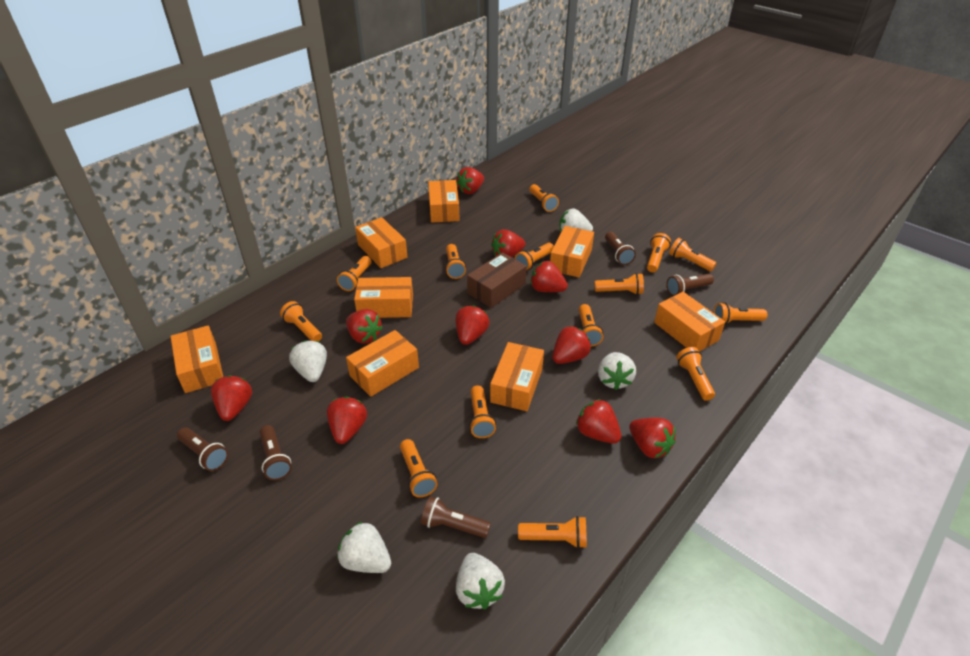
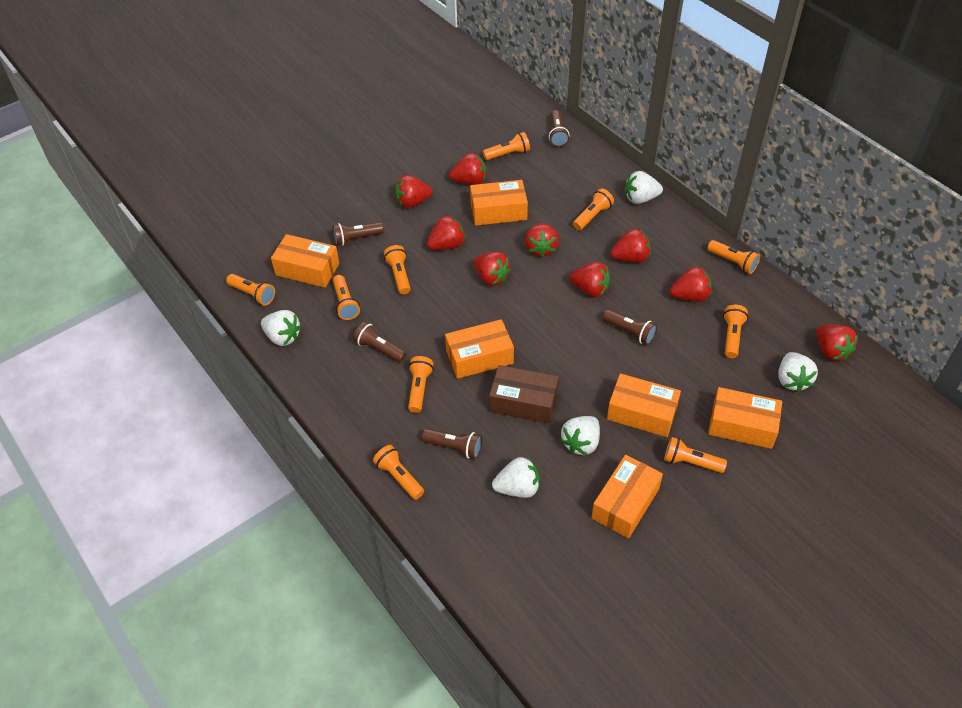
orange box: [170,325,223,393] [346,330,419,397] [354,277,413,318] [355,217,407,268] [428,180,460,223] [490,342,544,411] [550,226,594,277] [654,292,725,352] = 8 -> [271,234,339,288] [445,319,514,379] [470,180,528,226] [591,455,663,539] [607,373,681,437] [708,387,782,449] = 6
orange flashlight: [280,301,322,341] [337,256,371,291] [400,439,438,497] [445,244,466,279] [469,385,496,438] [515,243,554,270] [518,516,587,549] [529,184,559,212] [579,304,603,347] [594,273,644,295] [647,233,671,272] [669,238,717,271] [676,347,715,401] [713,302,767,325] = 14 -> [226,274,275,306] [333,275,360,320] [373,445,424,500] [384,245,411,294] [408,356,434,413] [483,132,530,160] [573,188,614,230] [664,437,727,473] [707,240,760,274] [723,305,748,358] = 10
red strawberry: [211,375,252,421] [327,397,367,444] [346,309,383,344] [455,305,490,345] [456,167,484,194] [491,229,526,257] [530,261,568,292] [553,326,591,364] [576,399,621,444] [629,418,676,458] = 10 -> [395,175,433,208] [427,216,465,250] [449,153,486,185] [473,251,511,286] [525,223,559,257] [569,262,610,297] [610,229,650,263] [670,267,712,302] [816,325,858,361] = 9

